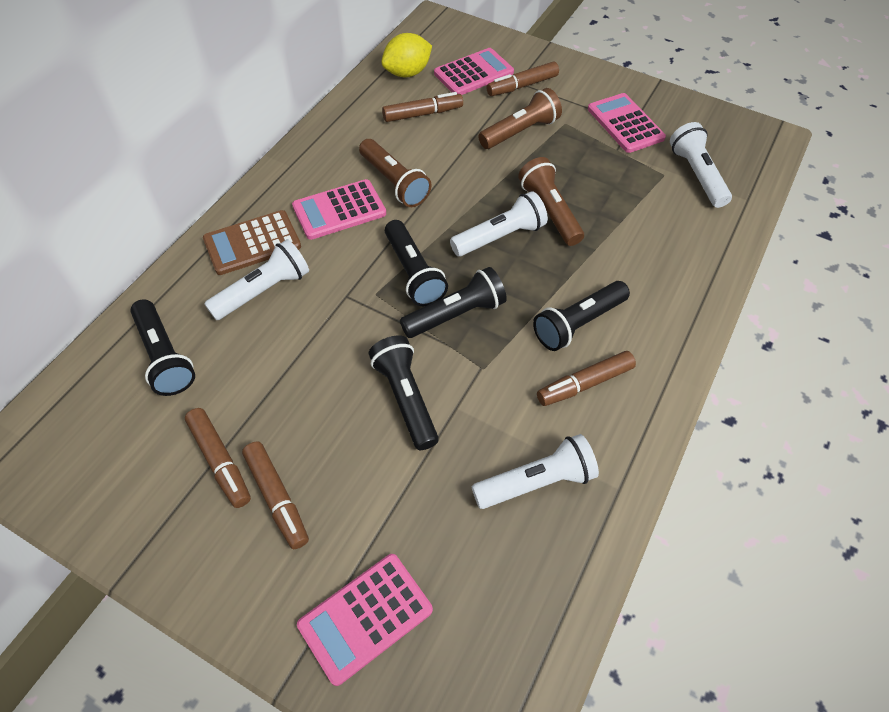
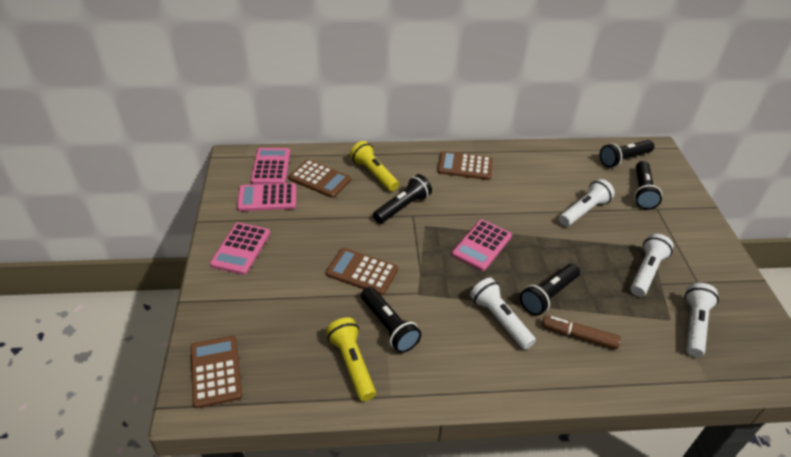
brown calculator: [203,210,301,275] = 1 -> [191,336,242,408] [289,159,351,198] [326,248,398,295] [437,151,493,180] = 4
brown flashlight: [359,139,431,207] [478,88,562,149] [518,157,584,246] = 3 -> none = 0
brown marker: [185,408,251,508] [242,441,309,549] [382,92,463,122] [487,62,559,96] [537,351,636,406] = 5 -> [542,316,621,349] = 1
yellow flashlight: none = 0 -> [326,317,376,401] [350,141,399,192] = 2
yellow lemon: [381,33,432,77] = 1 -> none = 0

